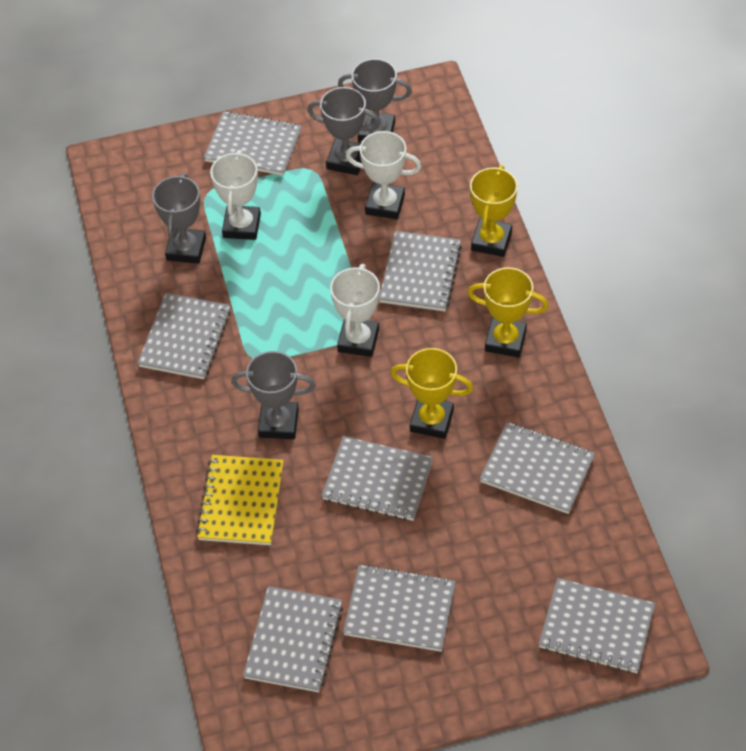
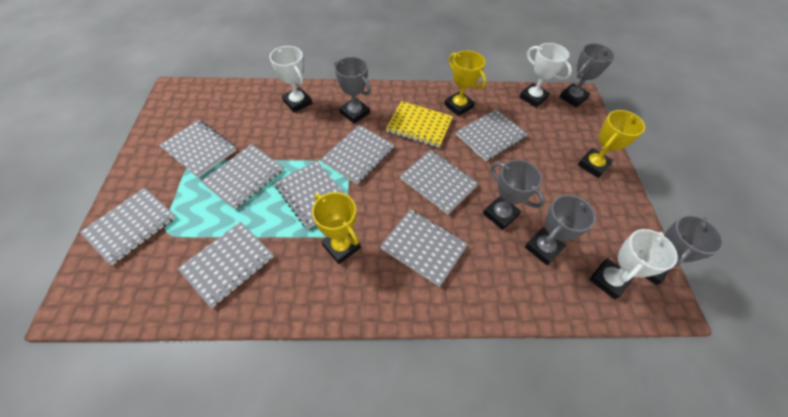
grey notebook: [137,293,231,379] [204,111,301,176] [243,586,343,692] [322,436,433,521] [343,564,456,652] [379,231,462,311] [480,422,595,514] [539,578,655,673] = 8 -> [80,188,176,265] [159,120,236,178] [177,222,274,308] [201,144,284,210] [274,160,345,229] [321,125,394,184] [380,209,468,287] [400,150,479,214] [456,109,527,161] = 9
grey trophy: [152,173,206,264] [231,351,315,439] [307,87,380,175] [338,59,412,142] = 4 -> [334,57,371,124] [483,160,545,230] [525,195,596,265] [559,43,615,108] [645,215,724,285] = 5

